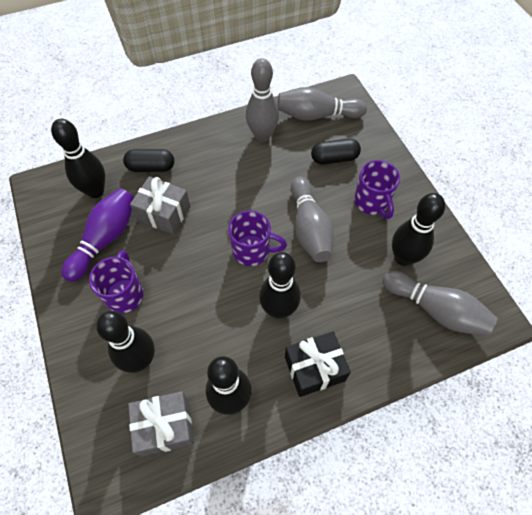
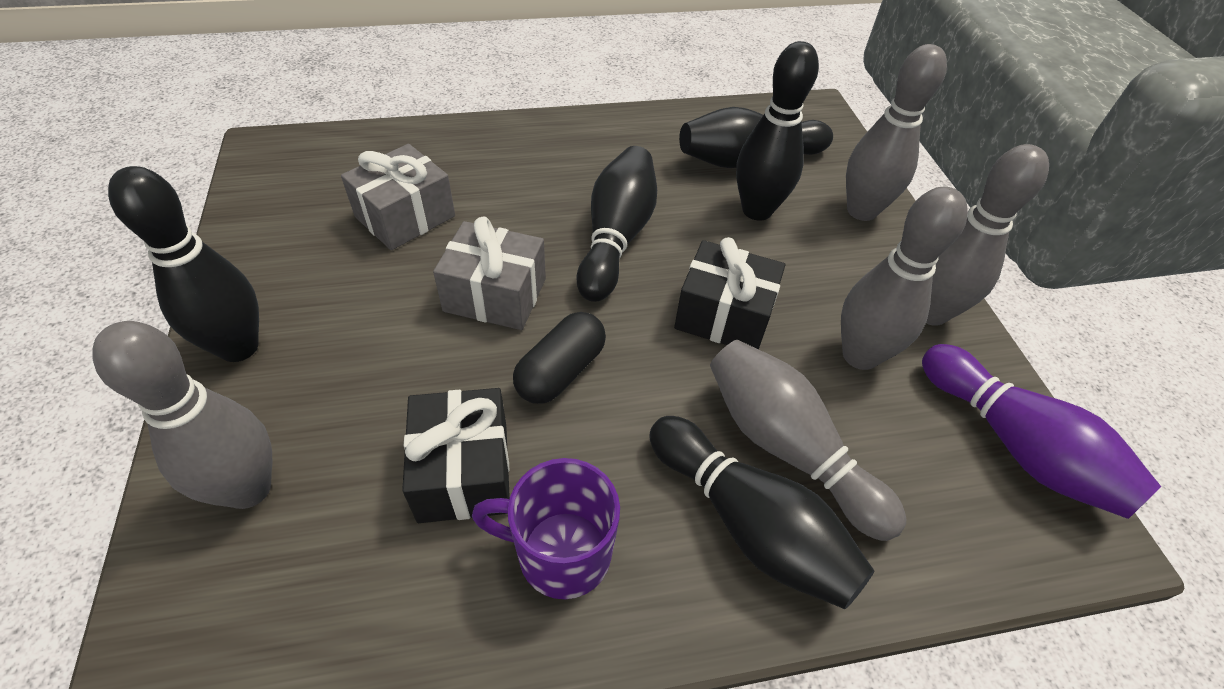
black capsule: [123,149,174,172] [311,139,361,164] = 2 -> [513,312,606,404] = 1
black gift: [285,331,351,397] = 1 -> [402,388,510,523] [674,237,785,349] = 2
grey bowling pin: [246,58,279,142] [277,87,367,121] [291,176,334,262] [382,271,498,336] = 4 -> [92,321,272,509] [710,340,906,541] [841,186,968,370] [846,44,947,221] [926,144,1049,326] = 5
purple mug: [89,250,144,313] [228,210,287,266] [354,160,400,219] = 3 -> [472,458,620,599] = 1

